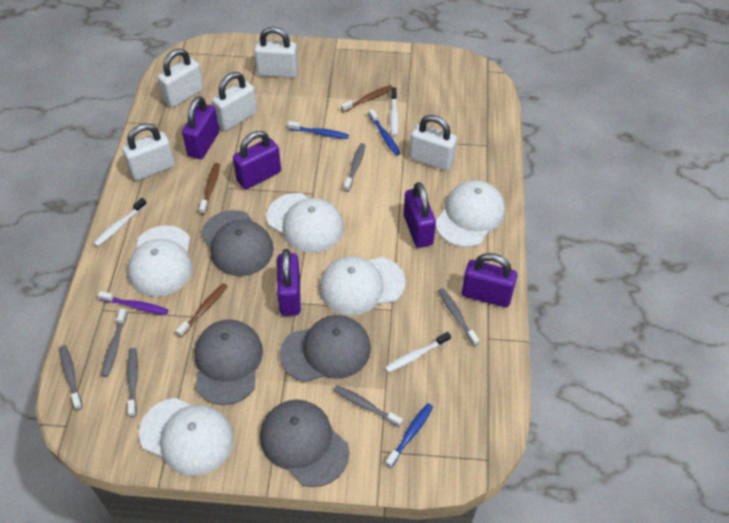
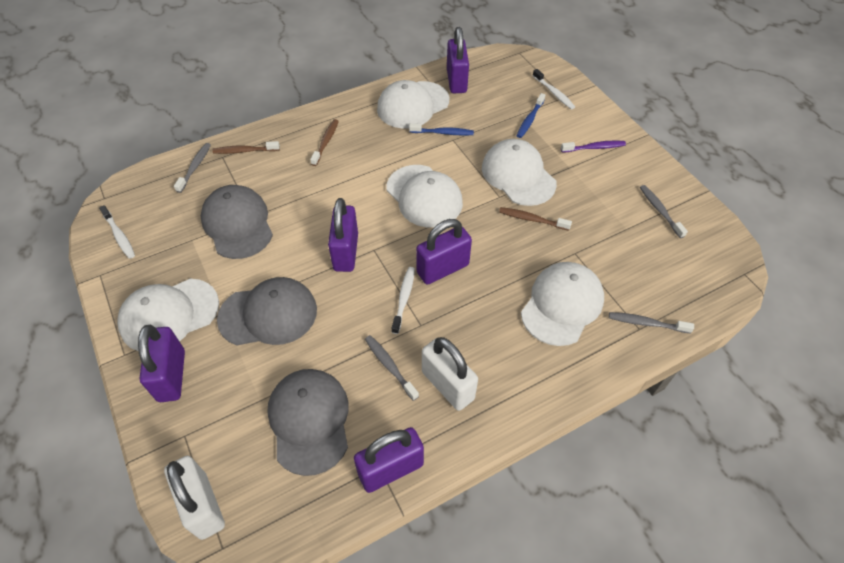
blue toothbrush: [288,121,349,139] [369,109,400,156] [385,403,433,468] = 3 -> [409,123,474,136] [516,93,545,138] = 2
grey cap: [194,320,263,405] [201,210,274,276] [260,400,349,487] [280,315,371,382] = 4 -> [201,185,273,259] [217,277,317,346] [267,369,349,476] = 3
grey toothbrush: [60,345,83,410] [101,308,128,377] [127,348,138,417] [333,385,403,427] [344,143,366,192] [438,288,479,346] = 6 -> [174,143,211,193] [365,335,419,401] [609,312,694,334] [640,185,688,238] = 4
white padlock: [122,123,175,181] [157,49,204,108] [212,72,257,131] [254,27,298,78] [409,115,457,171] = 5 -> [164,456,225,540] [422,337,478,411] = 2

